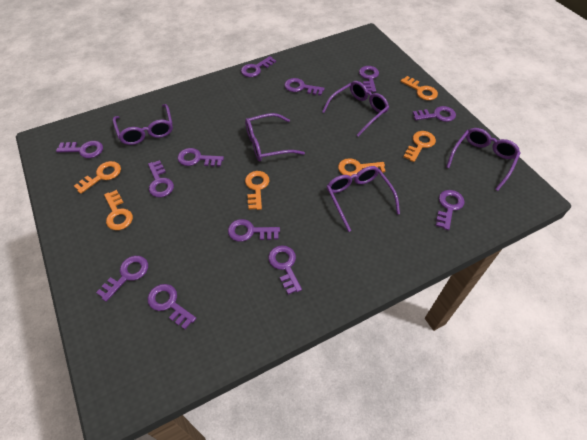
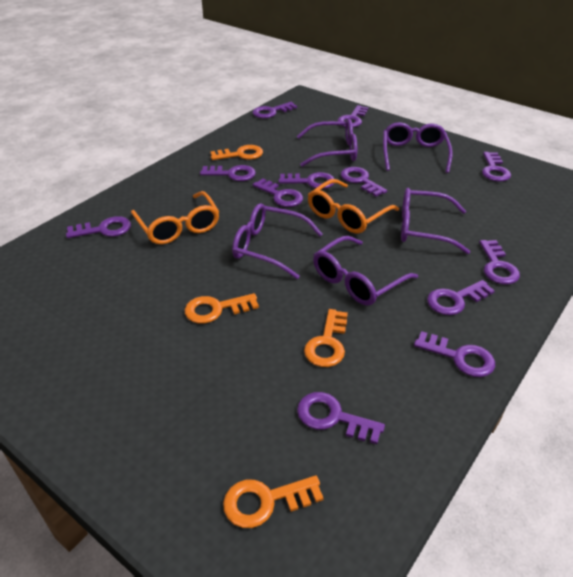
orange glasses: none = 0 -> [131,191,219,244] [308,179,399,234] = 2
orange key: [74,161,121,194] [104,190,133,230] [245,171,269,210] [338,158,385,176] [400,76,438,100] [404,131,436,162] = 6 -> [185,293,259,324] [210,145,263,160] [223,475,324,528] [304,309,348,367] = 4

